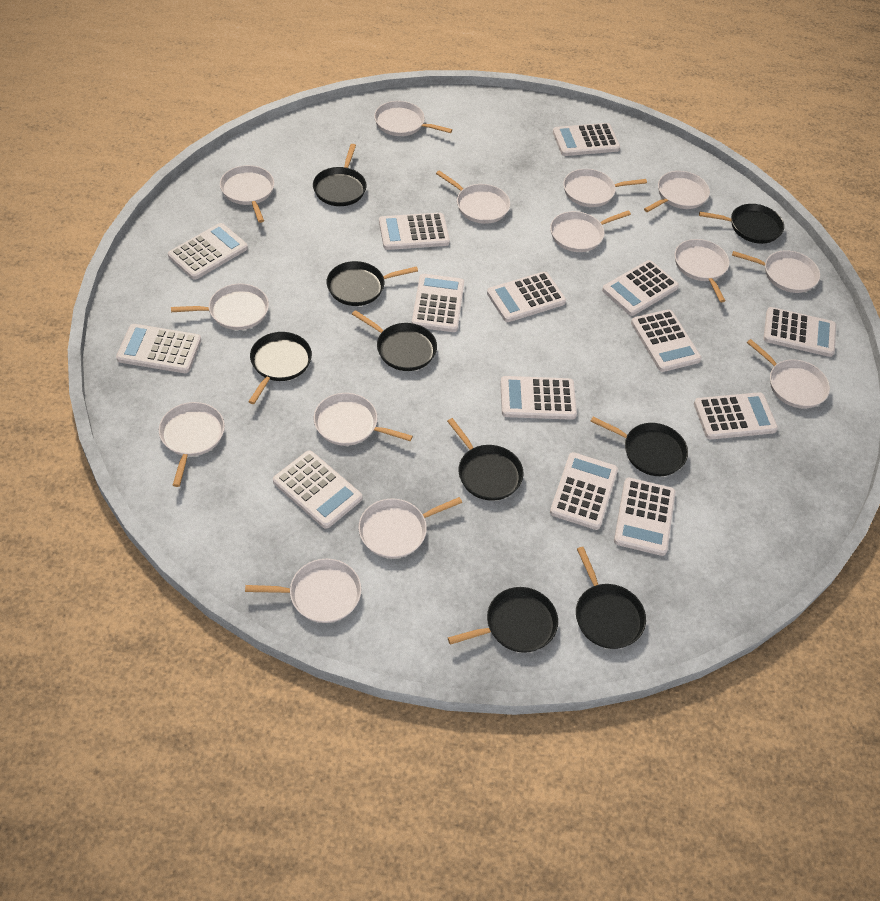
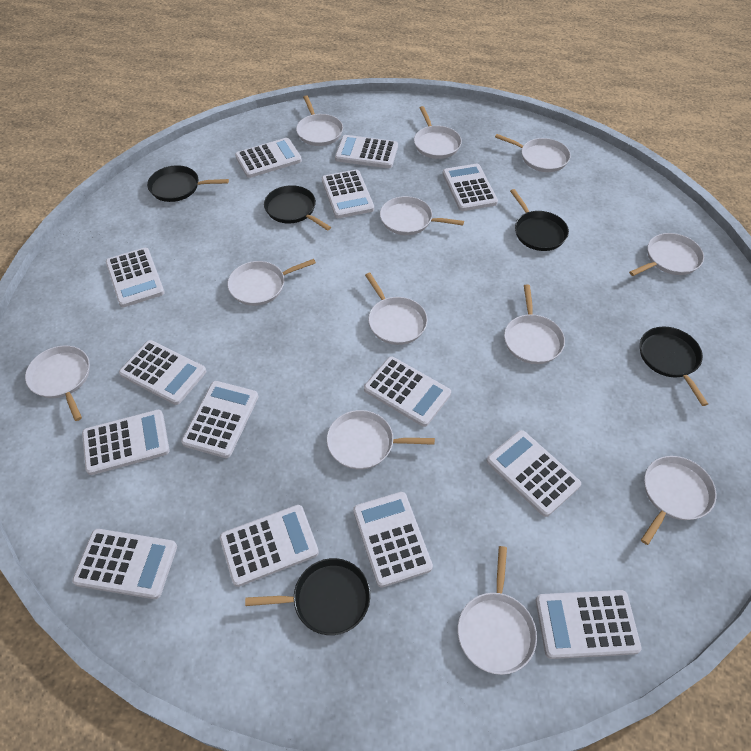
black pan: [248,332,312,404] [313,144,367,206] [327,261,418,306] [352,310,437,371] [447,418,524,501] [448,587,558,653] [576,547,646,649] [590,417,688,476] [699,204,784,244] = 9 -> [147,165,229,202] [245,558,370,635] [264,185,331,231] [510,189,569,251] [640,327,708,406] = 5
white pan: [159,402,225,487] [171,284,269,330] [220,165,274,223] [245,559,361,623] [314,393,413,446] [359,497,462,558] [374,101,452,136] [436,170,510,224] [550,210,631,252] [563,169,647,207] [644,171,710,212] [675,239,729,302] [732,250,820,293] [747,339,830,409] = 14 -> [25,345,90,421] [227,259,316,306] [296,95,343,146] [327,410,435,470] [365,273,428,345] [380,196,464,235] [414,106,462,159] [458,546,537,675] [495,134,571,172] [504,284,565,364] [629,233,704,276] [641,456,716,545] = 12

